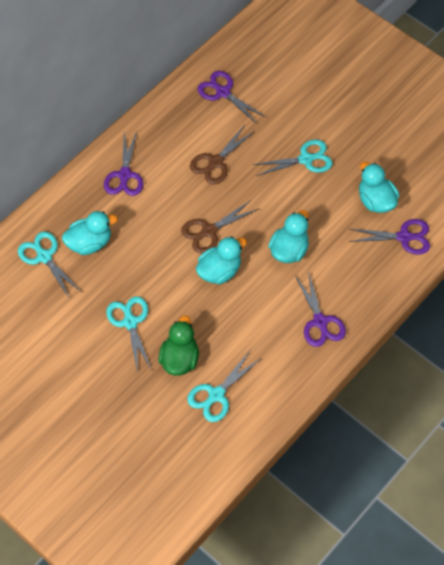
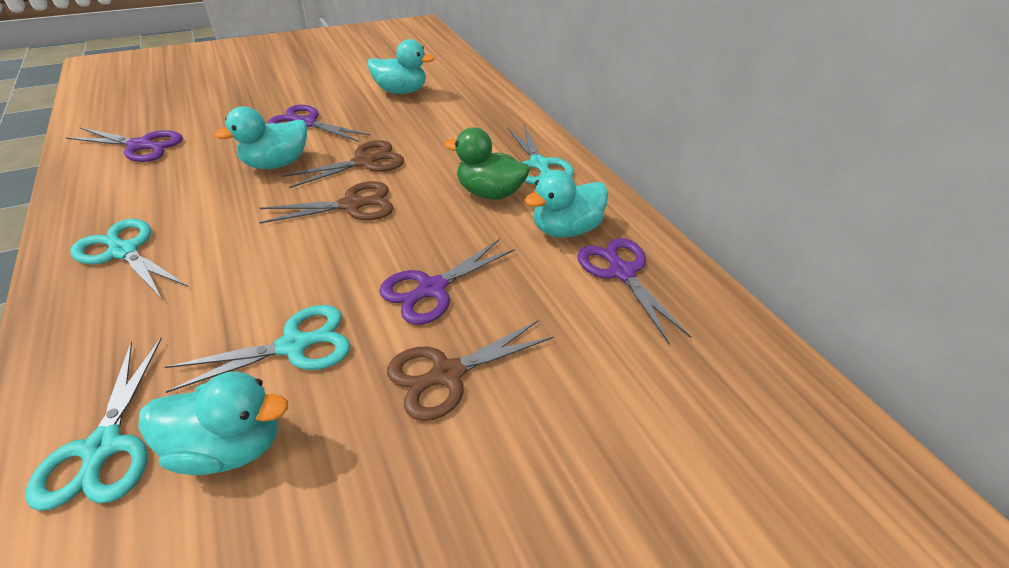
brown scissors: [181,200,258,253] [190,126,255,184] = 2 -> [259,181,393,224] [283,140,404,188] [387,320,554,421] = 3

